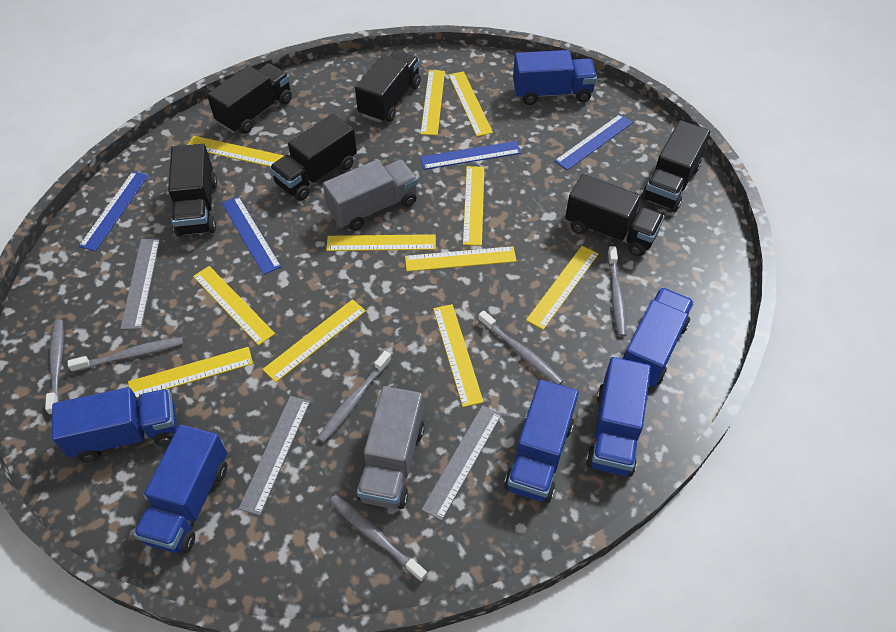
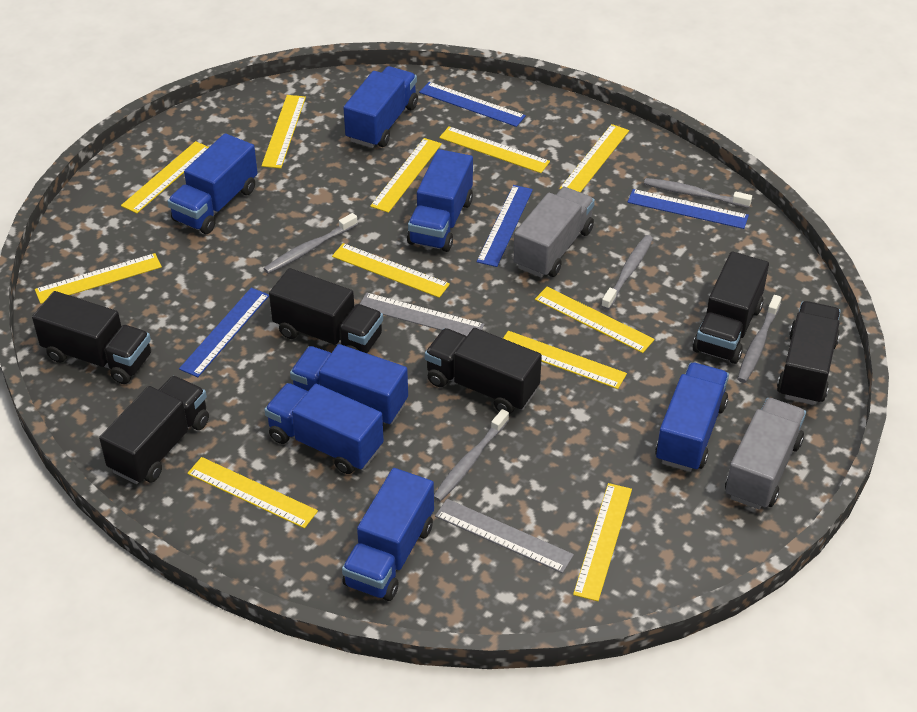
blue truck: [52,387,177,462] [133,425,227,553] [504,379,579,503] [513,50,597,105] [586,357,651,477] [621,287,694,387] = 6 -> [168,133,258,234] [264,383,384,474] [290,344,408,425] [342,468,434,601] [343,66,418,148] [407,149,473,252] [655,362,729,472] = 7
grey ruler: [120,239,160,330] [239,396,310,515] [421,405,502,521] = 3 -> [360,293,484,336] [435,499,574,573] = 2
grey toothbrush: [45,320,64,415] [67,337,183,372] [317,351,392,443] [330,495,427,582] [478,310,563,385] [607,246,627,337] = 6 -> [263,213,358,274] [434,409,509,502] [601,235,653,310] [644,178,752,208] [737,295,782,383] = 5

